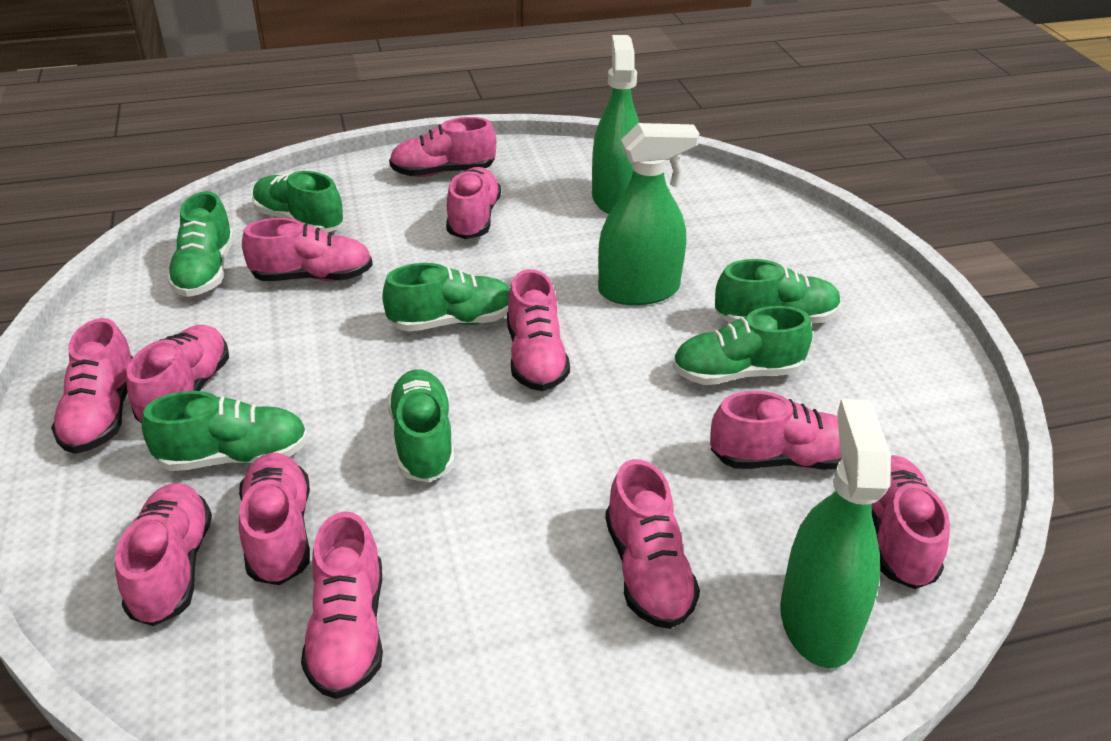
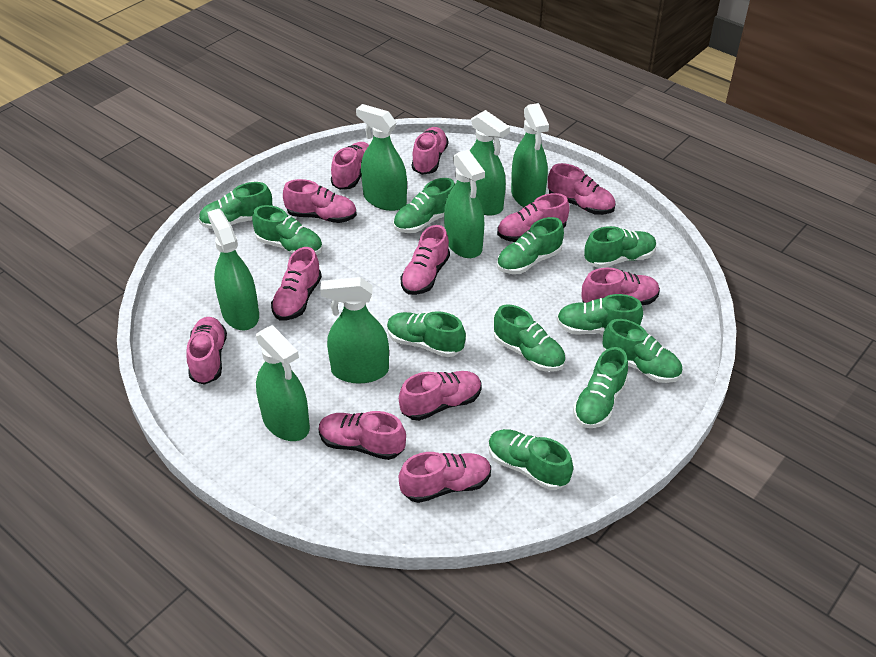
green shoe: [142,391,308,471] [167,191,234,297] [252,171,344,233] [382,263,510,332] [388,369,455,483] [672,306,812,385] [715,259,841,323] = 7 -> [199,182,272,229] [252,205,323,255] [387,311,466,357] [393,178,455,233] [488,429,573,490] [494,304,565,372] [497,217,564,274] [557,294,643,335] [573,347,628,428] [584,226,657,268] [603,319,682,383] = 11
green spray bottle: [592,35,639,214] [598,123,699,305] [780,399,891,668] = 3 -> [207,209,259,330] [256,325,310,441] [320,277,389,384] [356,104,407,211] [444,149,485,258] [469,110,510,215] [511,103,549,207] = 7

